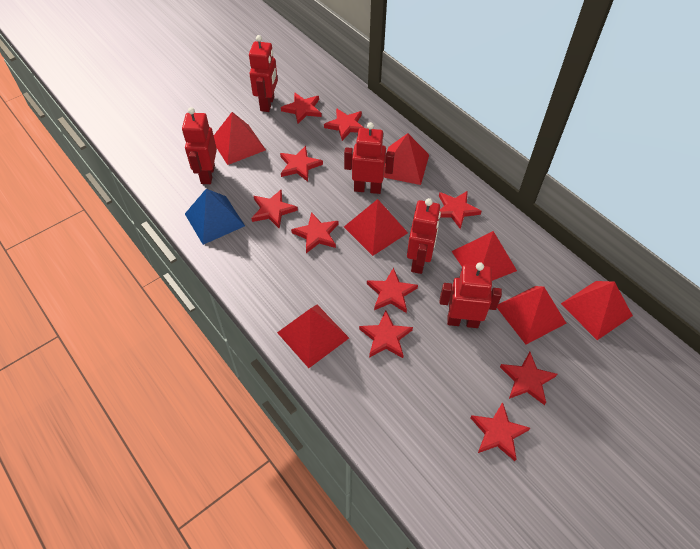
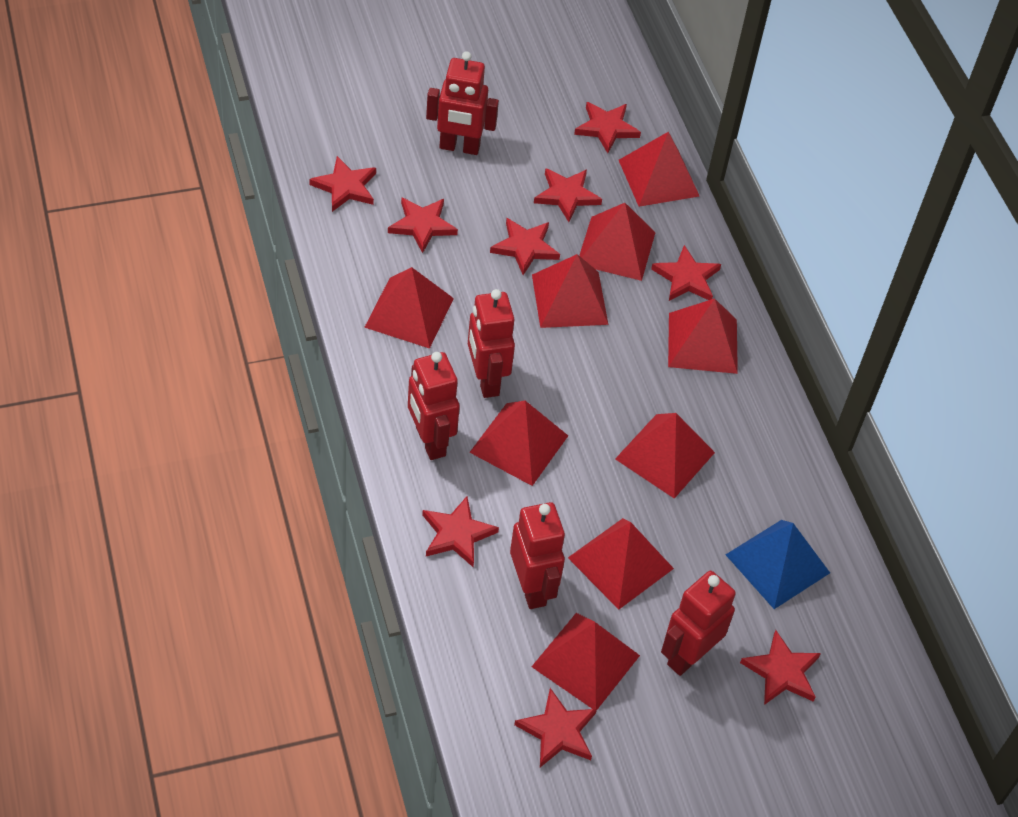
red pyramid: [214,112,266,165] [277,305,349,368] [344,199,408,256] [384,133,429,185] [452,231,517,281] [497,286,566,344] [561,281,633,340] = 7 -> [364,267,454,349] [469,401,568,486] [531,613,640,709] [532,254,608,328] [568,518,674,609] [579,203,656,281] [615,413,715,499] [619,132,699,207] [668,298,738,374] = 9
red star: [251,189,298,229] [280,146,323,182] [281,92,322,124] [291,212,338,253] [324,108,364,141] [359,311,413,358] [367,268,418,313] [439,191,481,229] [470,402,530,461] [500,352,557,405] = 10 -> [309,156,376,212] [388,197,458,253] [422,496,499,567] [490,218,560,275] [514,688,597,767] [534,168,602,222] [574,102,641,153] [651,245,721,301] [740,630,821,705] = 9

